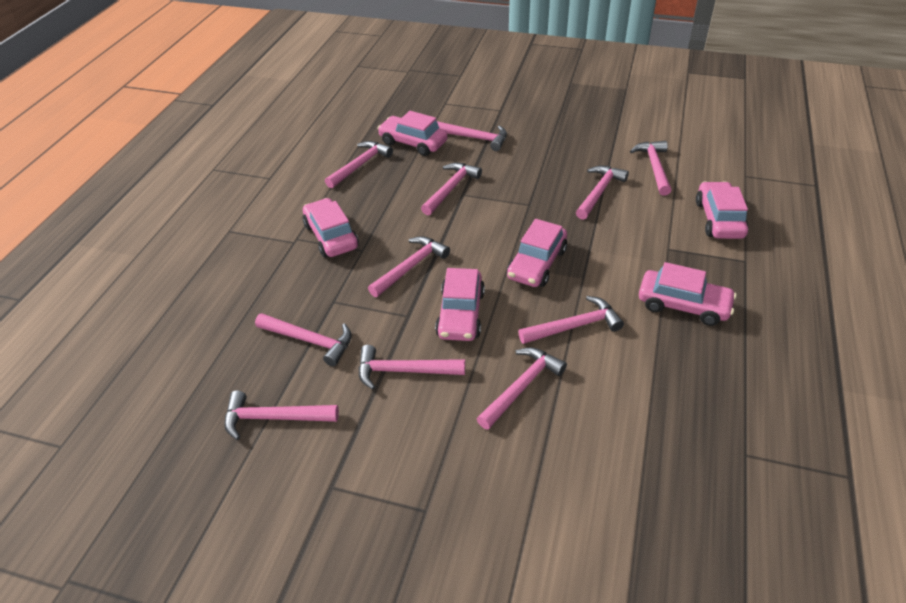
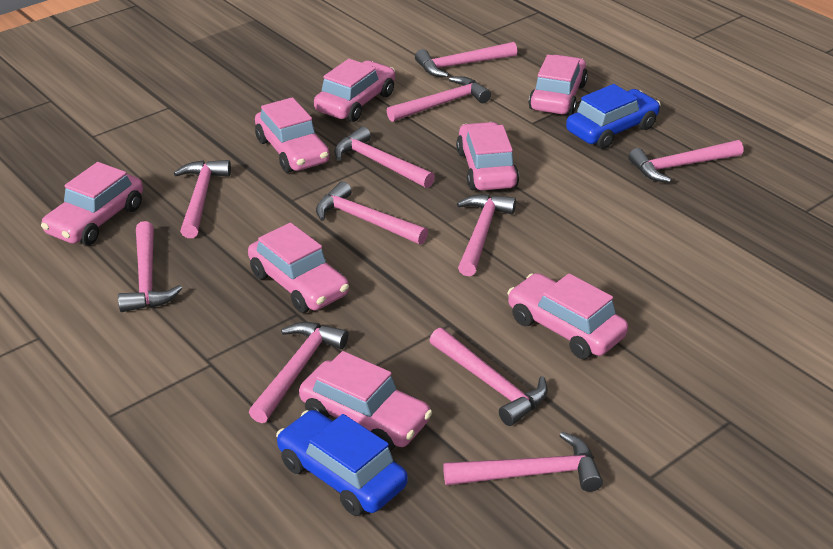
blue car: none = 0 -> [276,410,408,516] [566,84,661,149] = 2
pink car: [303,198,359,257] [377,111,448,156] [435,268,485,341] [507,219,567,287] [639,262,737,326] [696,181,749,239] = 6 -> [41,162,143,245] [248,223,349,313] [255,97,330,173] [299,351,432,451] [314,59,395,122] [456,122,519,191] [507,273,628,359] [528,55,588,115] = 8

